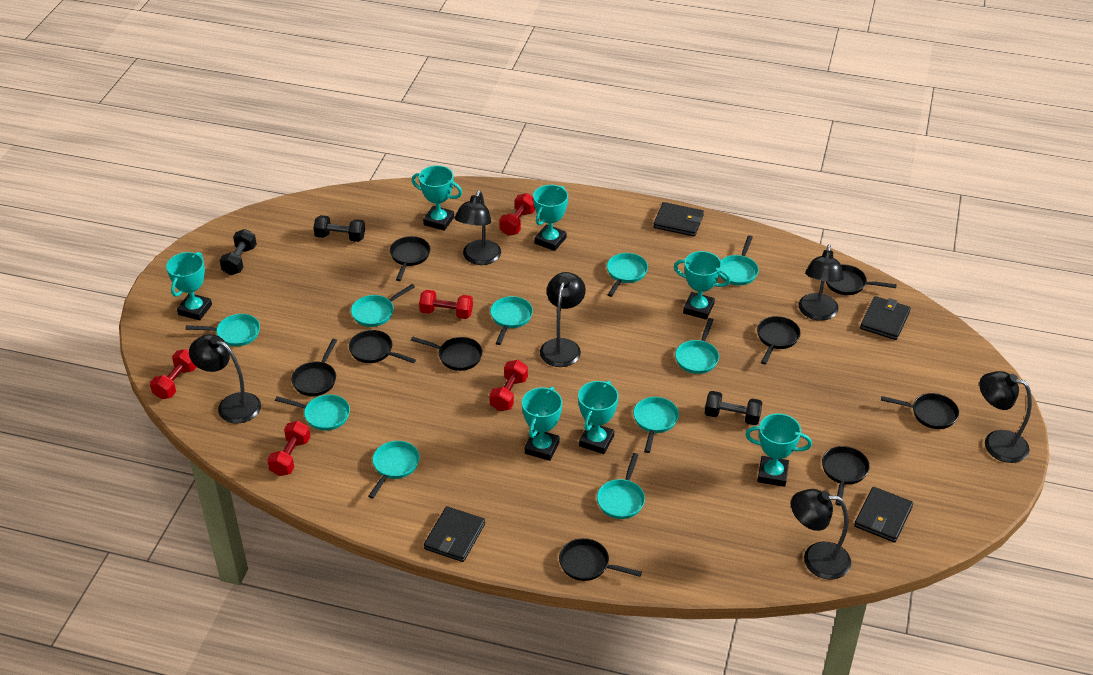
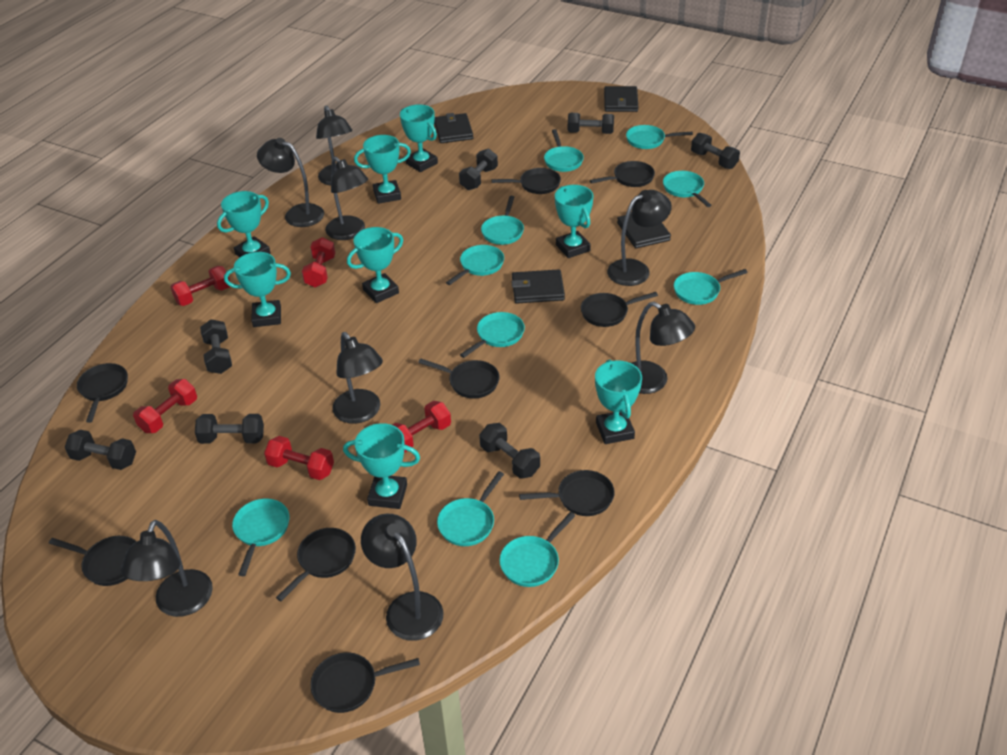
black dumbbell: [220,229,257,275] [313,215,365,242] [705,391,763,425] = 3 -> [65,430,136,470] [195,414,264,444] [200,319,232,374] [459,149,498,190] [479,423,540,479] [568,113,614,134] [691,133,740,169] = 7
black lamp: [189,334,261,424] [455,190,501,265] [540,272,586,367] [791,489,851,579] [799,244,844,321] [980,371,1032,463] = 6 -> [121,520,213,617] [257,138,324,227] [316,105,352,186] [325,157,368,240] [332,332,383,424] [361,514,444,641] [607,190,672,286] [632,302,695,394] = 8
turquoise trophy: [166,252,212,320] [412,165,462,231] [522,387,562,461] [533,185,568,251] [578,381,619,454] [674,251,731,320] [745,413,812,487] = 7 -> [217,191,271,257] [224,252,291,327] [343,423,420,509] [347,227,403,303] [354,135,411,204] [400,104,438,172] [555,185,594,258] [595,359,642,444] = 8

